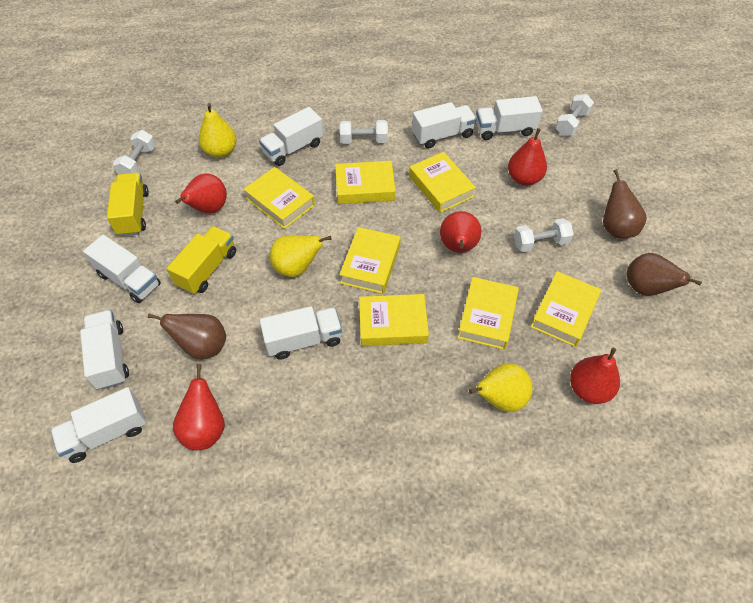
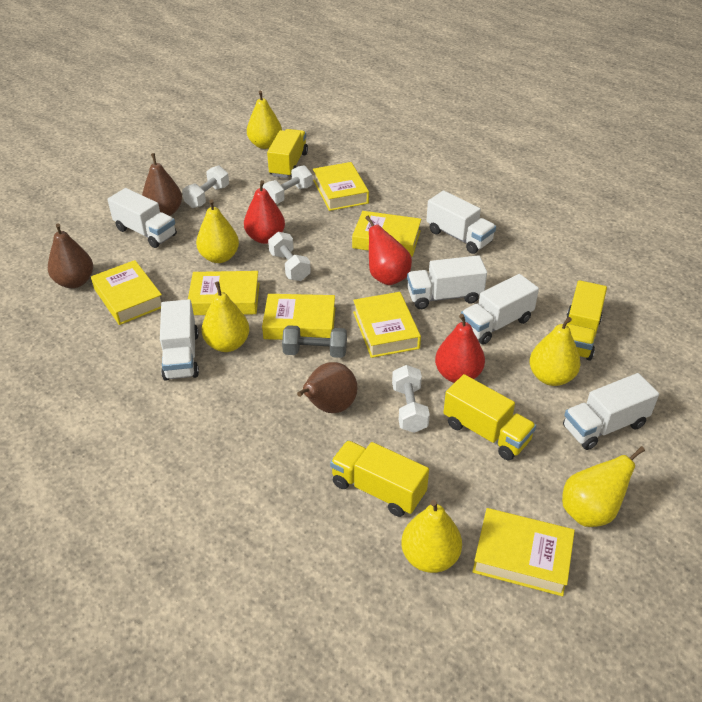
grey dumbbell: none = 0 -> [282,325,347,358] = 1
red pear: [173,364,225,450] [175,173,227,214] [440,211,481,253] [508,128,547,186] [570,348,620,404] = 5 -> [244,180,285,244] [365,215,412,285] [435,314,485,383] = 3
white truck: [51,387,146,463] [80,310,129,390] [83,235,161,303] [259,107,323,166] [260,306,342,359] [412,102,476,148] [476,96,543,140] = 7 -> [107,188,177,248] [160,299,199,381] [407,255,487,309] [426,191,496,254] [461,274,539,345] [563,373,659,450] = 6
yellow pear: [199,103,237,158] [269,235,331,277] [469,363,532,412] = 3 -> [196,199,239,263] [202,281,250,352] [247,91,282,149] [401,500,462,573] [530,317,581,386] [562,446,645,527] = 6
yellow truck: [107,173,149,236] [167,226,236,295] = 2 -> [267,129,308,178] [330,440,429,517] [443,374,536,460] [567,280,607,361] = 4

